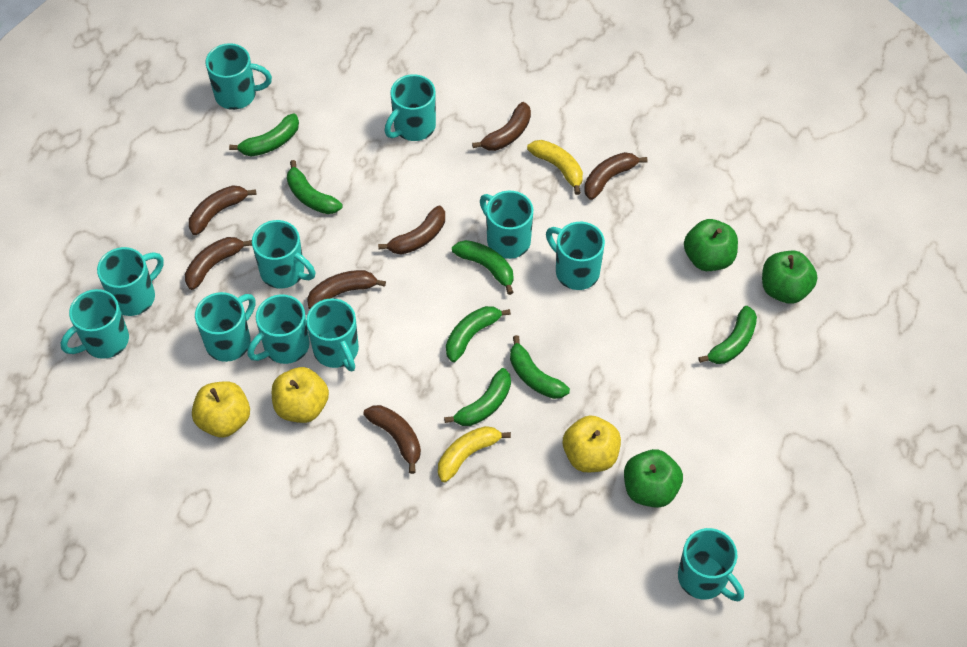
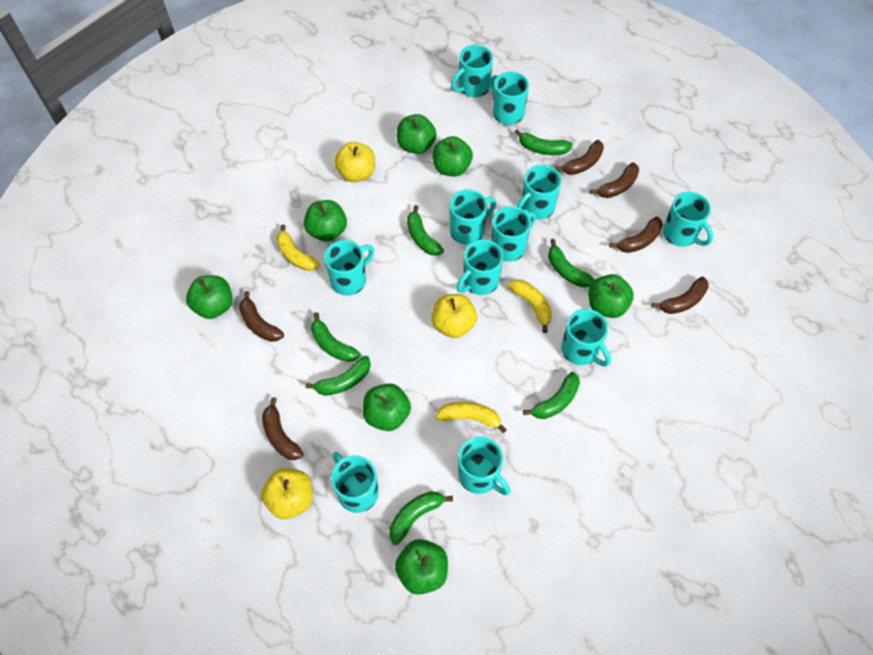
brown banana: [185,237,252,290] [189,186,256,235] [307,270,386,309] [363,405,421,474] [378,206,445,254] [472,102,531,151] [584,152,647,200] = 7 -> [239,291,284,342] [262,397,303,460] [555,140,604,175] [590,162,639,198] [609,216,663,253] [652,277,709,314] = 6
green apple: [624,449,683,508] [684,219,738,271] [762,251,817,304] = 3 -> [186,275,233,319] [304,200,347,242] [363,383,411,431] [395,539,448,595] [397,114,436,154] [432,136,473,176] [588,274,634,318] = 7
yellow banana: [438,426,511,482] [527,140,583,195] = 2 -> [276,224,320,271] [436,402,507,433] [508,279,552,333] = 3

